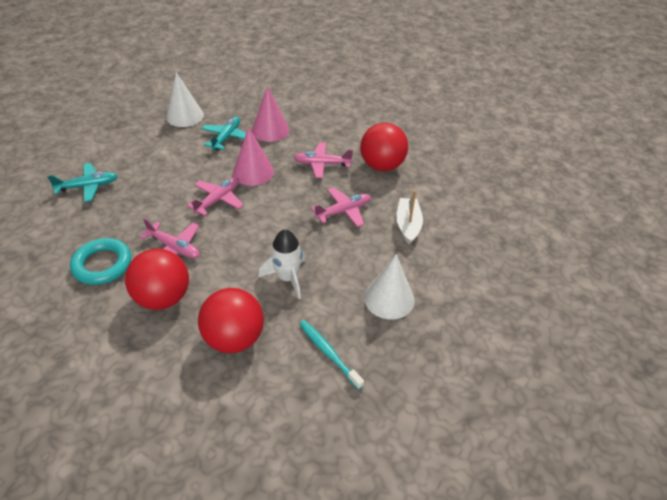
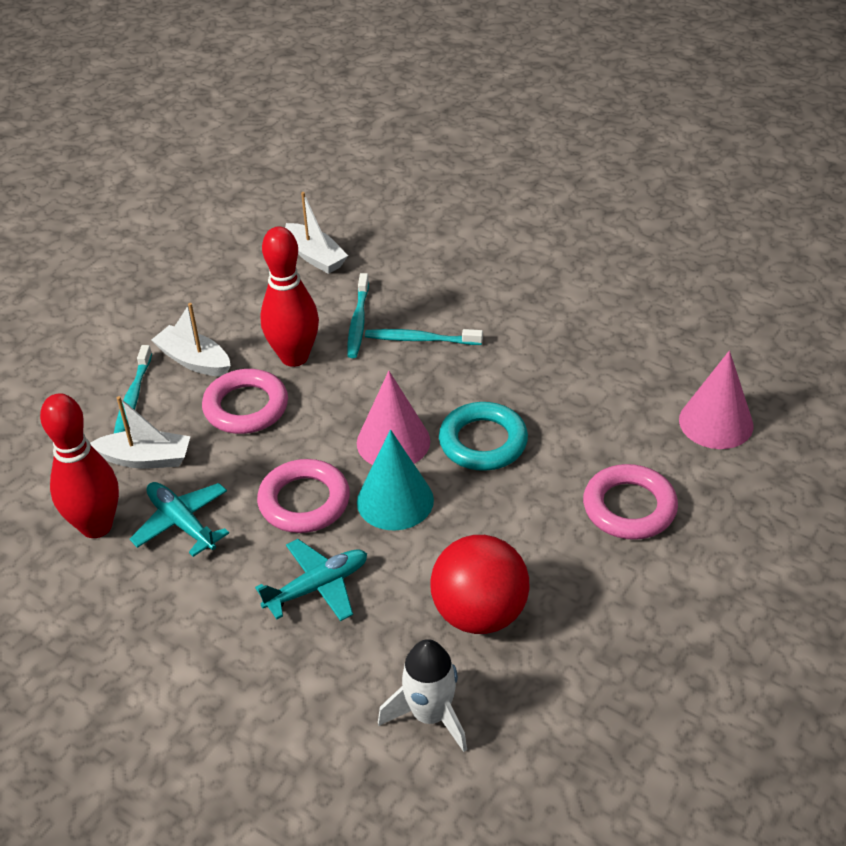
pink plane: [139,218,200,258] [187,177,244,216] [293,142,353,178] [311,187,371,227] = 4 -> none = 0
pink ring: none = 0 -> [202,369,288,434] [257,459,350,533] [583,464,678,540] = 3
red ball: [125,249,189,310] [198,288,264,353] [360,123,408,171] = 3 -> [430,535,529,634] = 1
red bowling pin: none = 0 -> [40,393,119,538] [260,227,319,367] = 2
turquoise cone: none = 0 -> [357,429,434,531] = 1
turquoise toothbrush: [299,320,364,390] = 1 -> [114,345,152,433] [347,273,369,358] [365,329,483,345] = 3
white boat: [396,190,423,245] = 1 -> [90,396,191,468] [152,303,230,377] [285,192,348,274] = 3
white cone: [166,72,204,127] [364,254,415,320] = 2 -> none = 0

